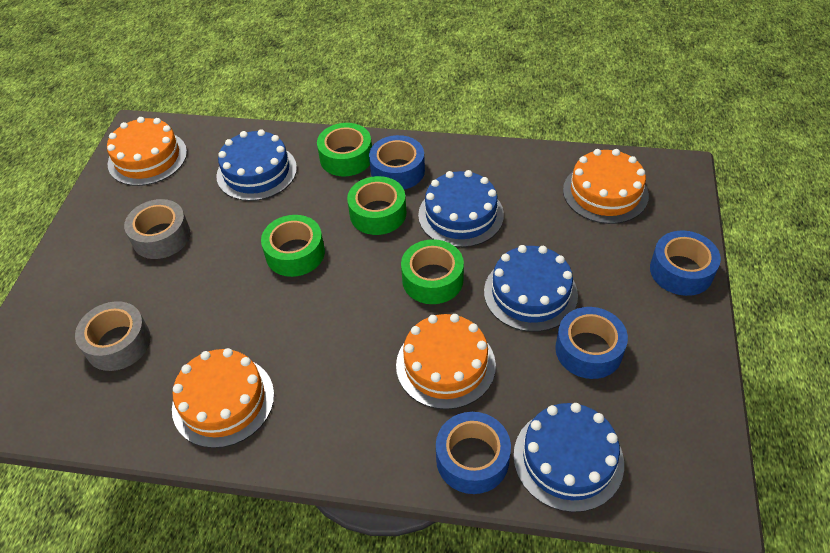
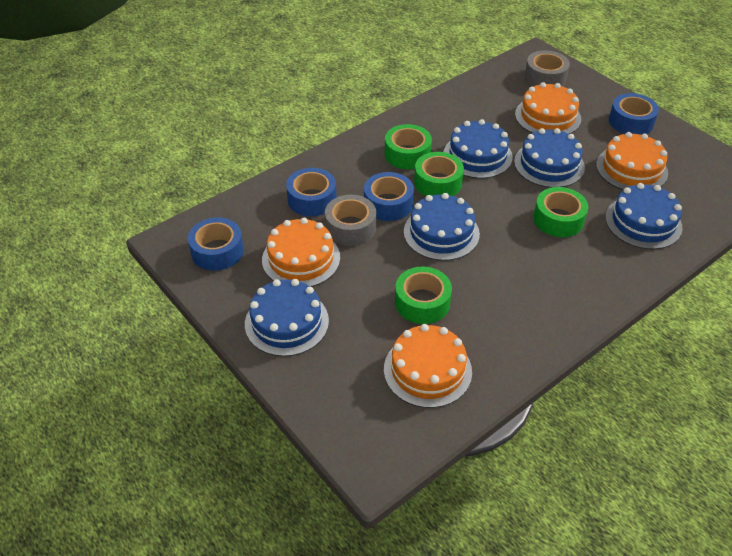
blue cake: [216,129,297,201] [418,170,504,247] [484,245,578,332] [513,403,624,512] = 4 -> [245,279,329,356] [404,193,480,261] [444,119,513,178] [514,128,585,188] [605,183,683,249] = 5

